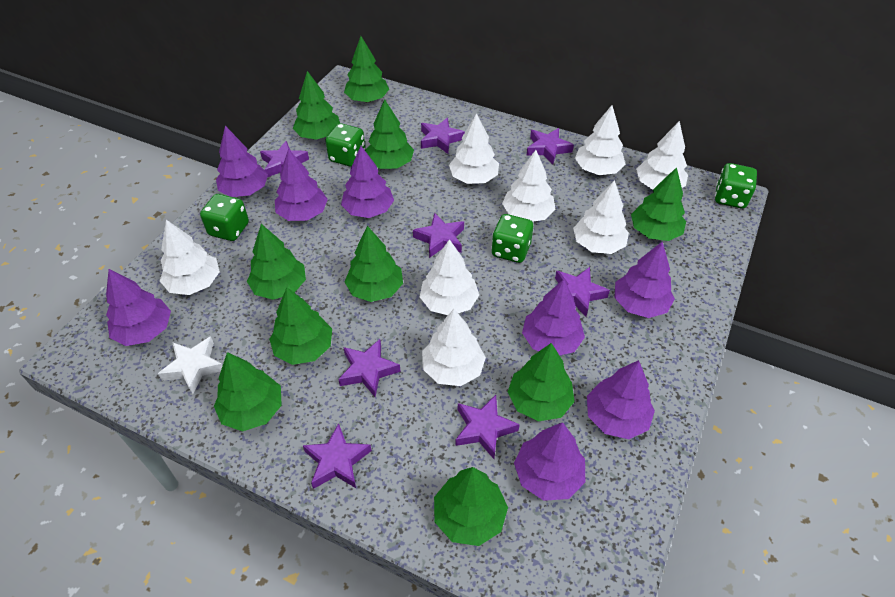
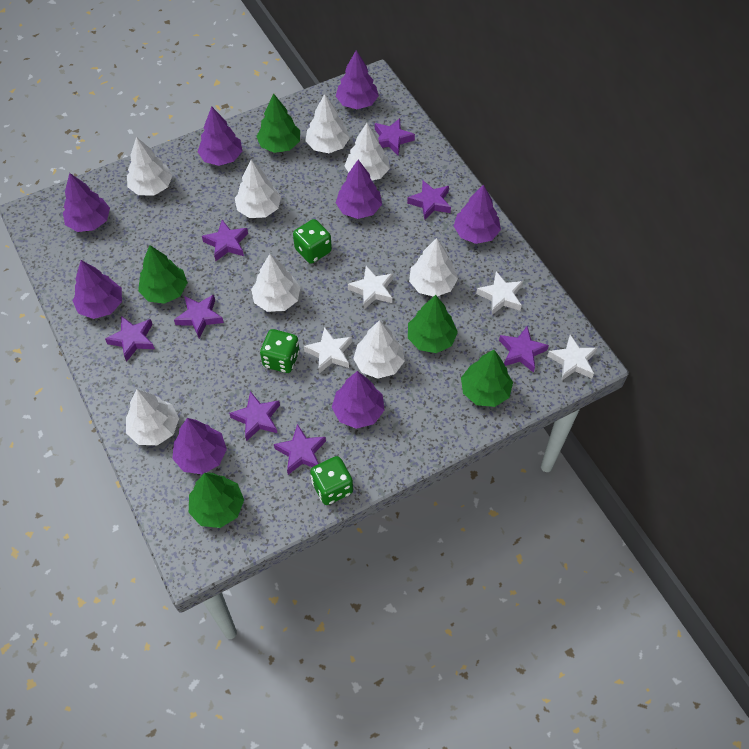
green dice: [200,194,249,241] [326,123,366,167] [491,214,533,263] [715,163,757,209] = 4 -> [260,329,300,373] [293,219,332,264] [310,456,353,505] = 3
green tree: [214,352,282,431] [247,224,306,300] [269,287,332,365] [293,71,340,140] [344,36,389,102] [345,226,403,302] [365,99,414,169] [434,467,508,546] [508,343,575,422] [631,167,686,241] = 10 -> [138,245,188,304] [189,473,244,528] [256,93,300,153] [408,295,458,353] [461,350,513,407] = 5
white star: [158,336,223,394] = 1 -> [304,327,352,374] [348,266,393,309] [476,271,523,315] [547,335,597,380] = 4

